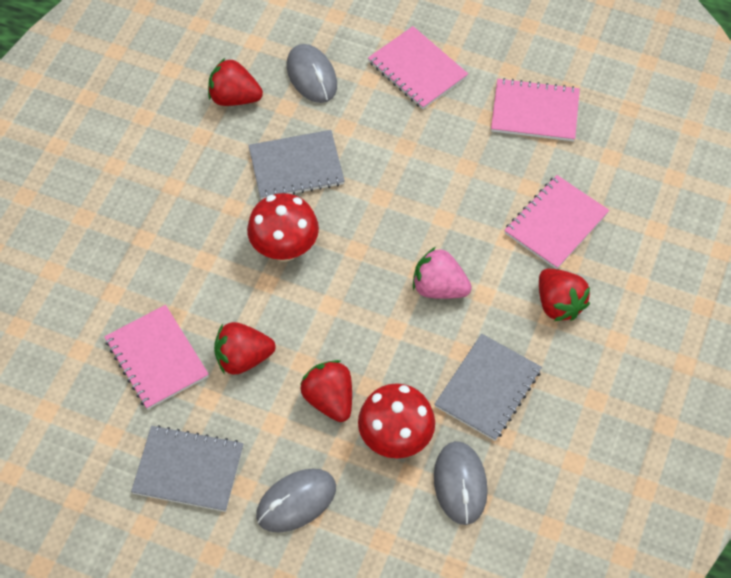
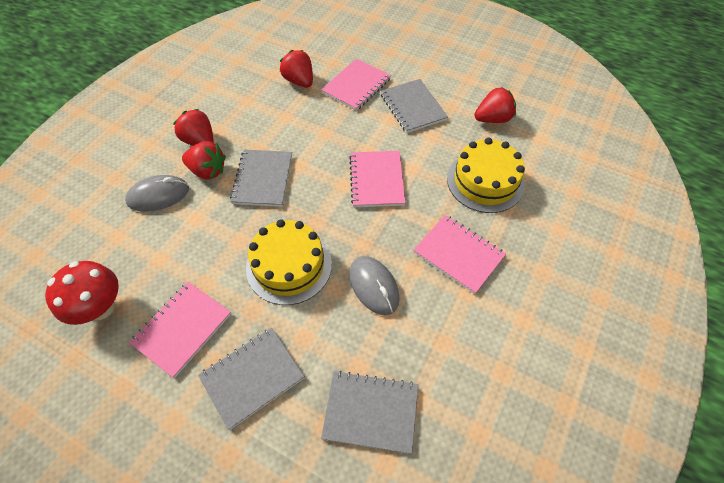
grey mouse: [256,469,336,533] [287,44,337,103] [434,441,488,525] = 3 -> [125,175,189,212] [349,256,400,315] = 2
grey notebook: [131,425,244,512] [248,130,345,200] [434,334,542,441] = 3 -> [198,328,305,430] [230,150,292,207] [321,371,418,454] [380,79,448,133] = 4
pink strawberry: [413,247,472,299] = 1 -> none = 0
red mushroom: [247,193,319,261] [358,383,435,458] = 2 -> [45,261,119,325] = 1
yellow cake: none = 0 -> [246,219,332,305] [447,138,525,213] = 2

